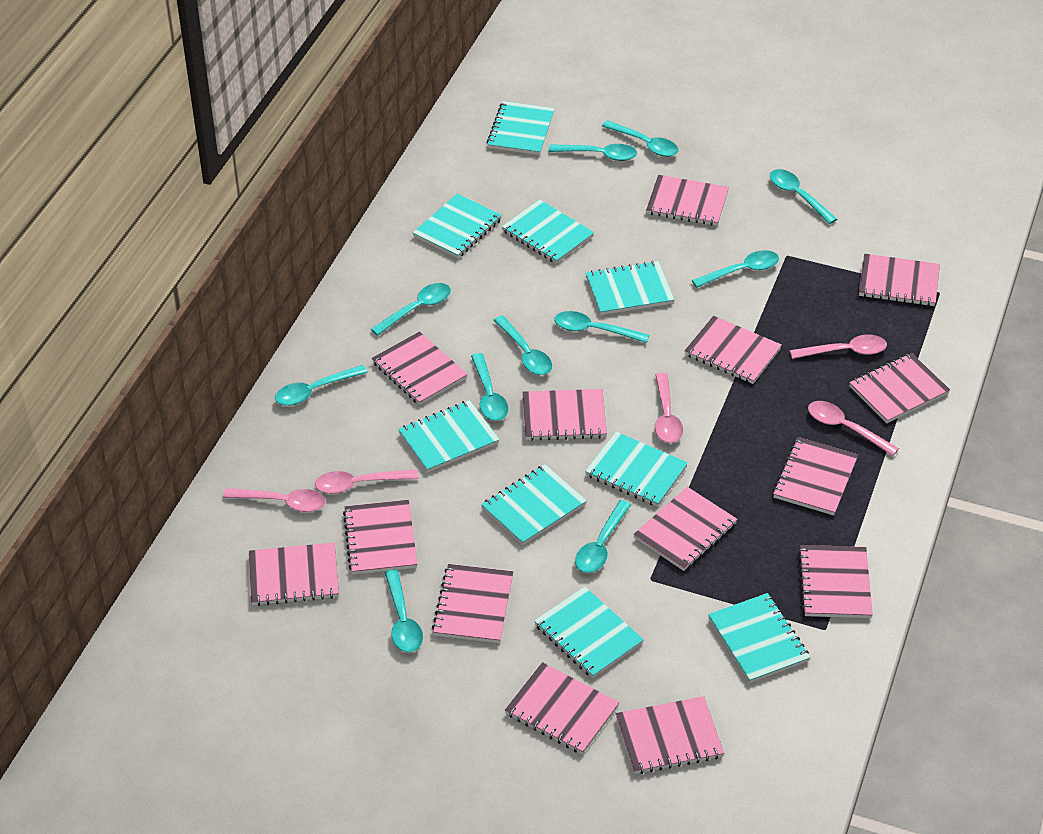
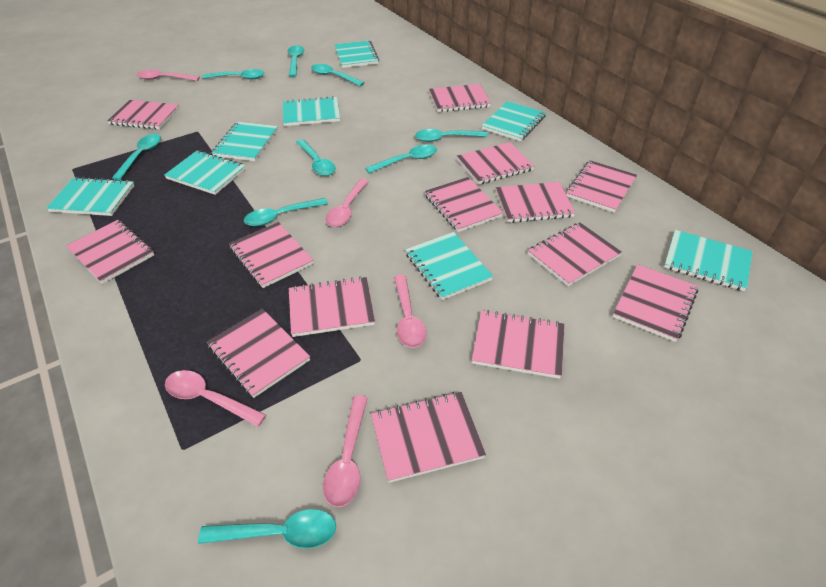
turquoise notebook: [398,400,500,473] [413,194,502,258] [481,464,587,545] [487,101,555,155] [502,200,594,264] [534,586,644,678] [585,432,688,507] [586,261,674,315] [708,593,810,683] = 9 -> [46,177,135,216] [164,150,246,195] [211,122,278,161] [283,96,340,126] [335,40,379,68] [405,232,493,300] [482,101,546,141] [664,230,753,291] = 8
turquoise spoon: [275,365,368,406] [371,283,451,336] [385,569,423,652] [471,353,508,421] [494,316,552,375] [549,144,637,161] [554,311,649,343] [575,500,632,573] [602,120,678,157] [692,250,779,288] [770,169,837,224] = 11 -> [112,134,161,180] [198,509,336,549] [202,69,264,80] [244,198,328,226] [287,45,304,77] [296,139,336,176] [311,64,365,86] [365,145,437,173] [415,129,488,142] = 9

